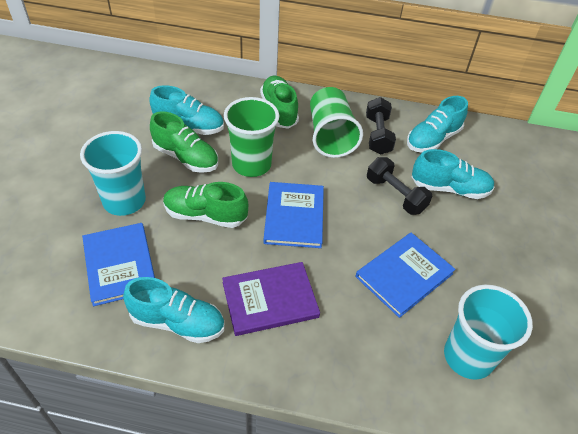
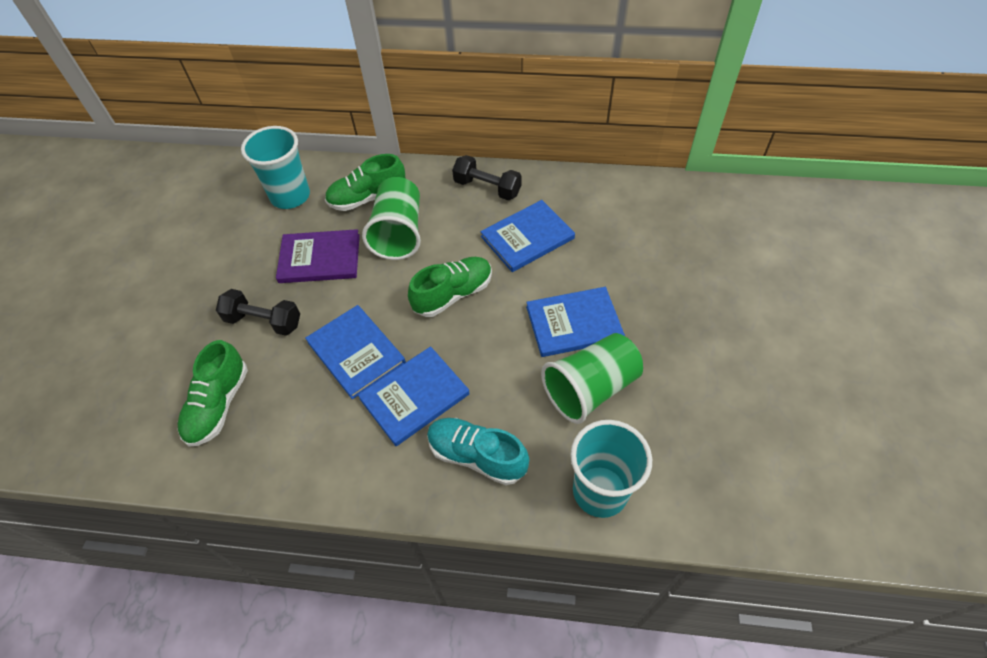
blue book: [82,223,155,306] [263,182,324,248] [356,233,456,318] = 3 -> [305,305,406,399] [358,346,470,446] [480,200,575,272] [526,287,625,357] = 4
turquoise shoe: [123,277,224,343] [149,85,224,135] [407,96,468,153] [412,149,495,199] = 4 -> [427,418,529,485] = 1

